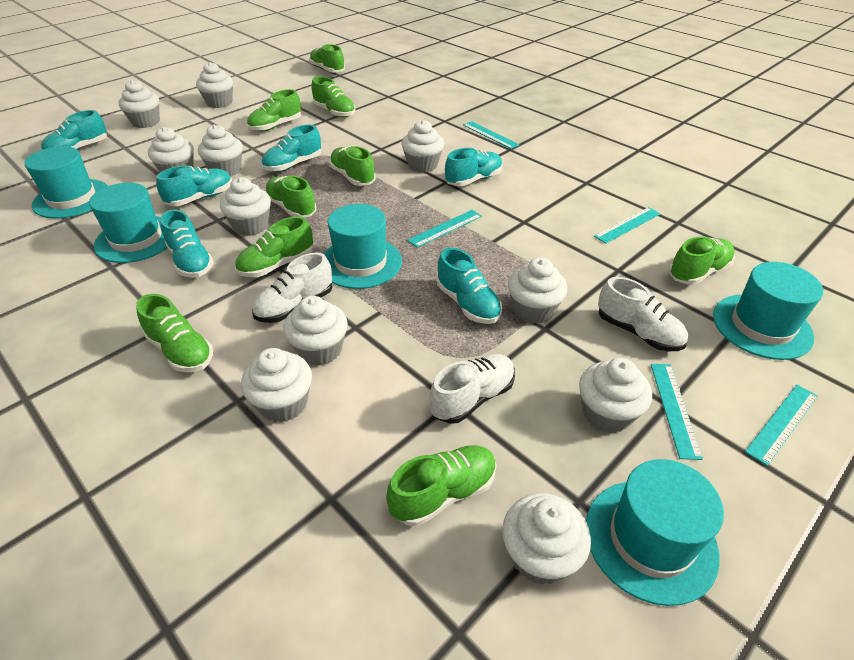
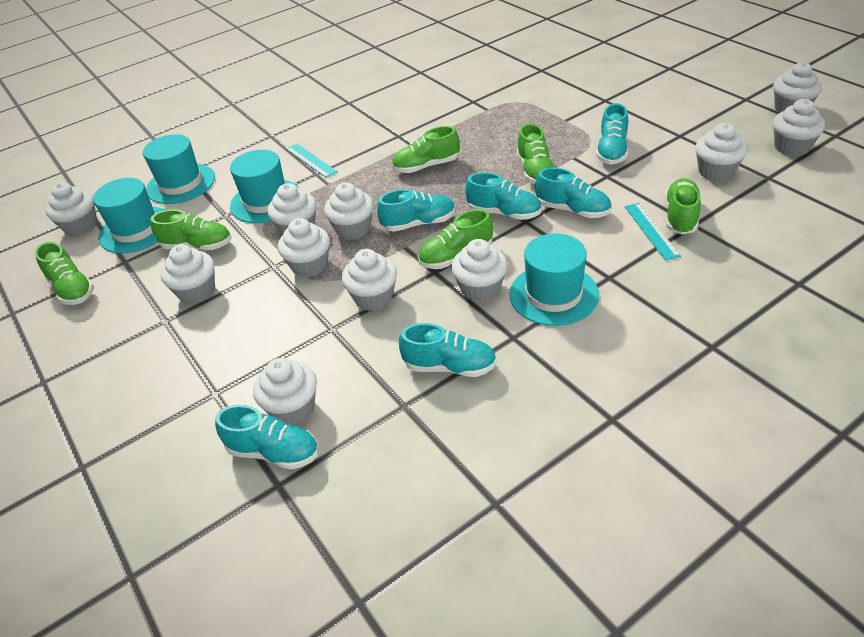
green shoe: [136,294,213,372] [235,216,313,277] [247,89,301,132] [265,176,317,218] [309,44,345,73] [311,76,356,118] [329,146,376,186] [386,446,496,526] [669,237,735,285] = 9 -> [35,242,94,305] [151,210,231,250] [392,126,460,173] [418,209,493,269] [517,123,555,184] [665,178,701,235] = 6
turquoise hat: [24,146,108,218] [89,183,167,263] [323,204,402,289] [586,459,724,606] [713,262,823,360] = 5 -> [93,178,165,253] [143,134,215,204] [230,150,299,223] [509,233,599,326] = 4
turquoise ruler: [407,210,482,248] [463,121,520,149] [594,207,661,244] [651,364,703,460] [745,385,818,466] = 5 -> [286,144,338,178] [625,203,681,260] = 2
white shoe: [252,252,332,323] [429,354,515,424] [598,277,688,351] = 3 -> none = 0

